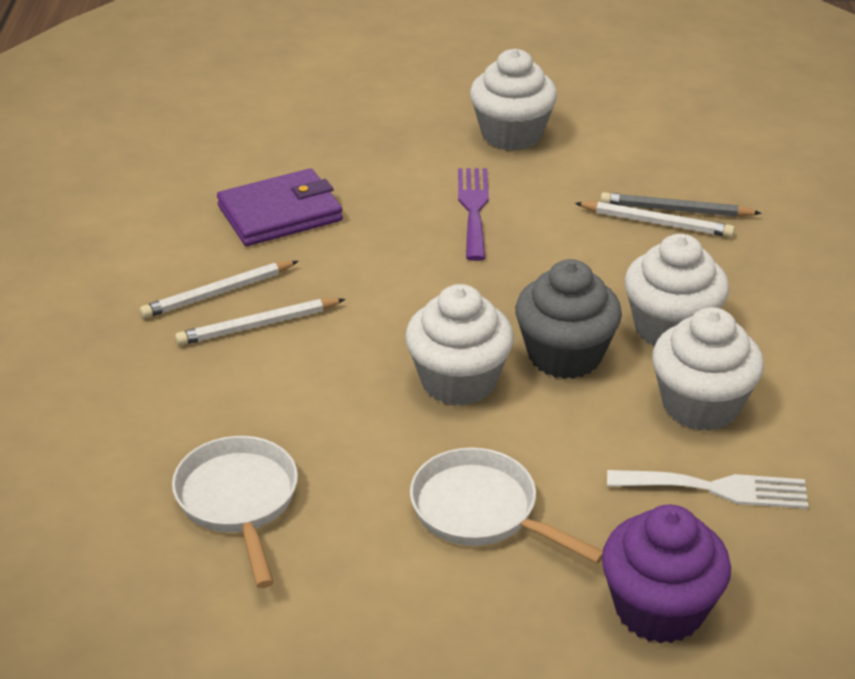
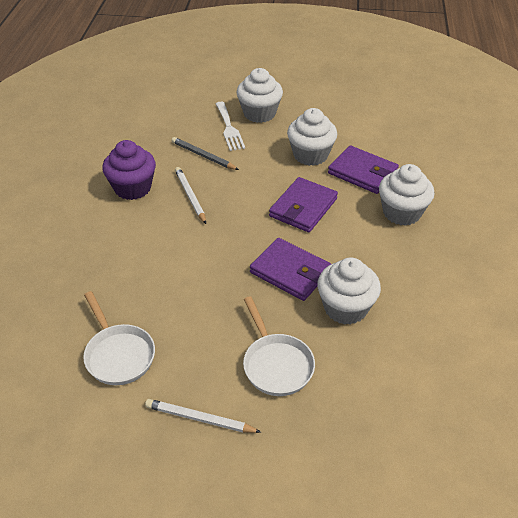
grey cupcake: [515,259,622,379] = 1 -> none = 0
purple fork: [458,168,489,261] = 1 -> none = 0
purple wallet: [217,168,343,246] = 1 -> [250,238,331,301] [269,177,338,232] [328,145,399,194] = 3
white pencil: [140,261,298,319] [175,298,345,345] [575,201,735,237] = 3 -> [145,399,261,433] [175,167,206,224] = 2

